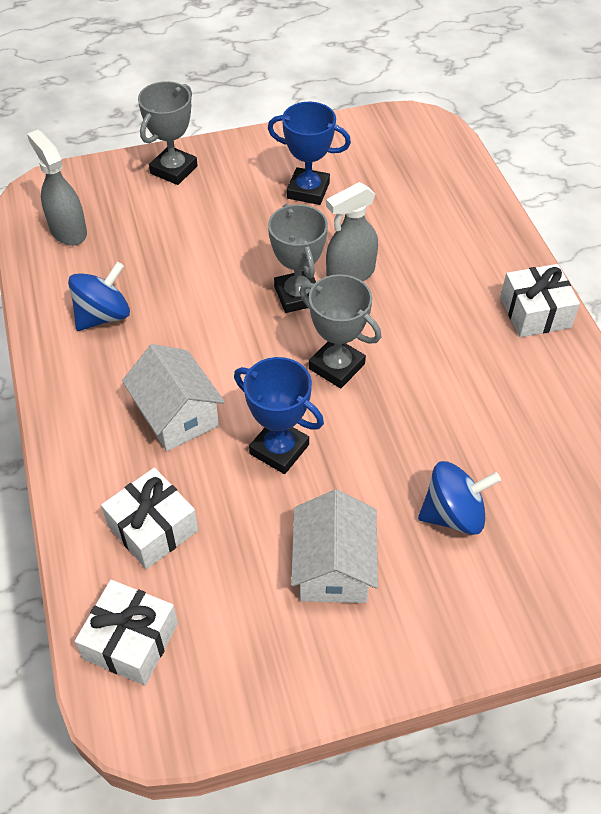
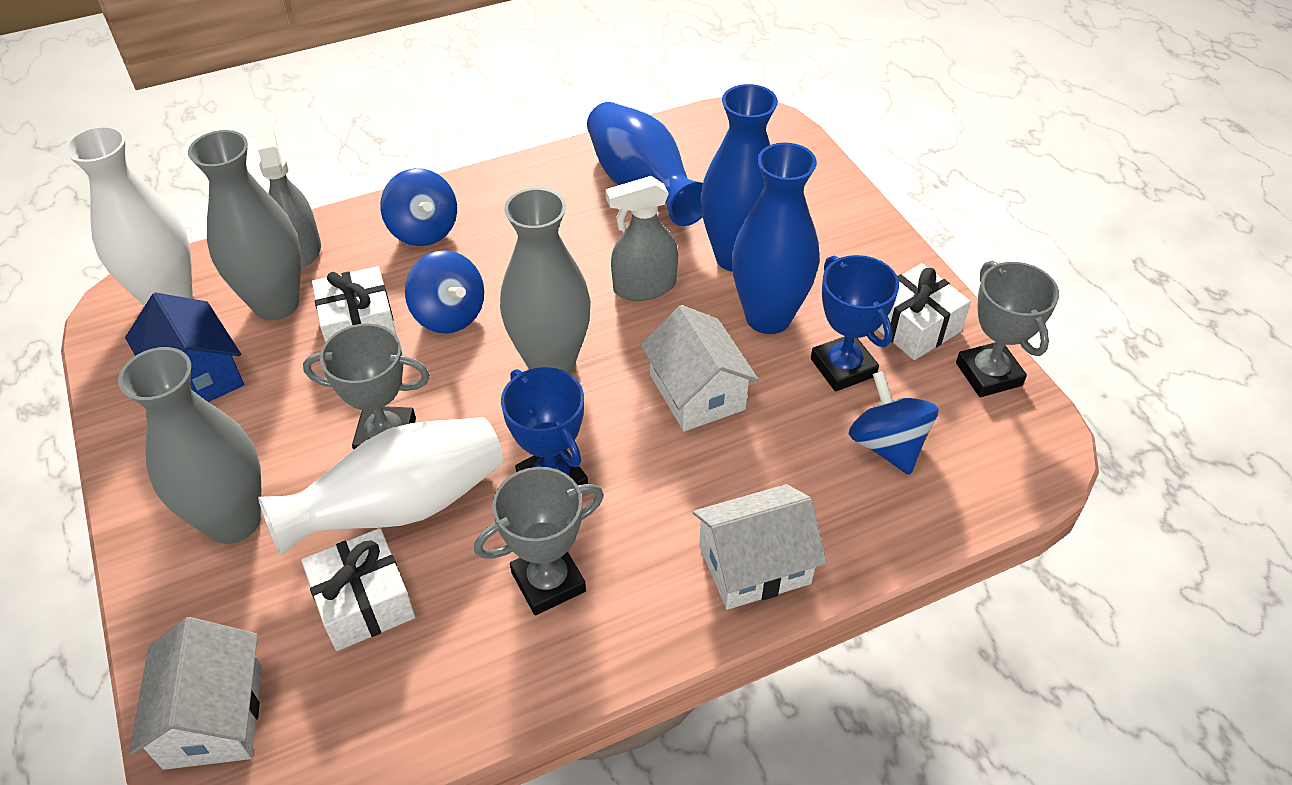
blue house: none = 0 -> [125,293,244,402] = 1
blue spinning top: [68,262,130,331] [418,461,501,535] = 2 -> [380,168,457,246] [405,250,484,333] [849,371,939,475] = 3
blue vase: none = 0 -> [587,102,703,226] [701,84,778,272] [732,143,819,334] = 3
grey vase: none = 0 -> [118,347,261,544] [188,130,301,320] [500,188,591,374] = 3
white house: [122,344,225,451] [291,489,378,603] = 2 -> [129,617,262,770] [641,305,759,432] [693,484,827,610] = 3
white vase: none = 0 -> [65,126,193,306] [258,417,503,556] = 2

